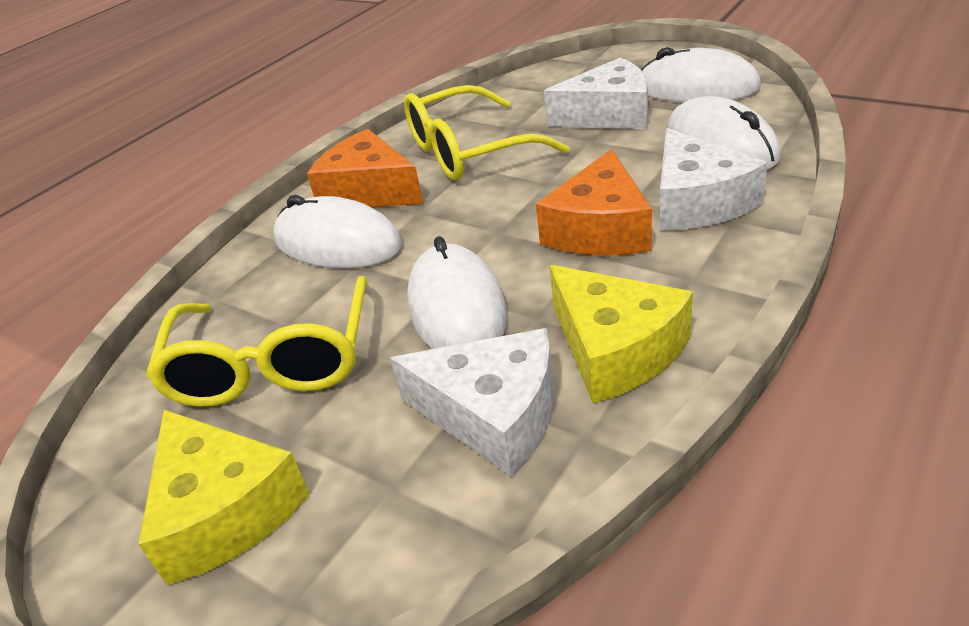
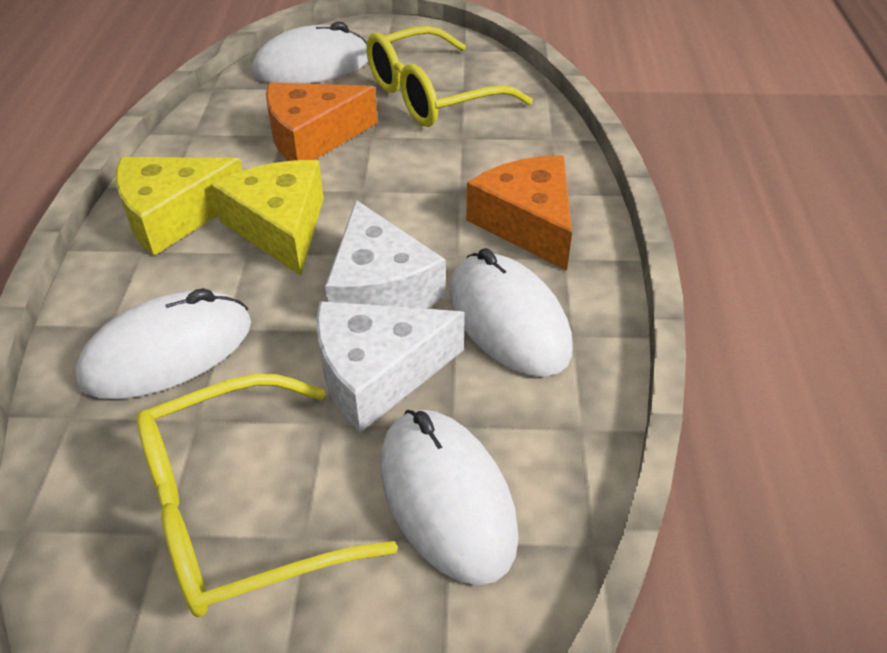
white cheese: [390,328,554,477] [544,57,648,129] [660,128,767,231] = 3 -> [316,301,465,432] [325,200,446,309] = 2

